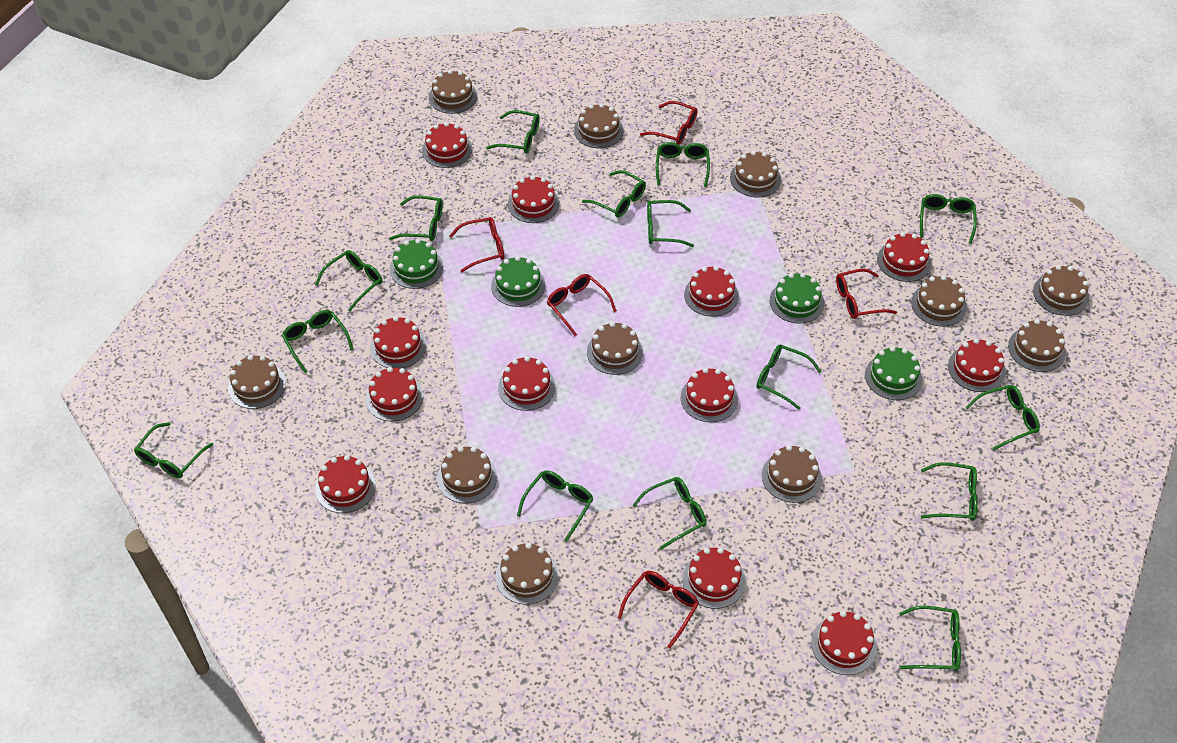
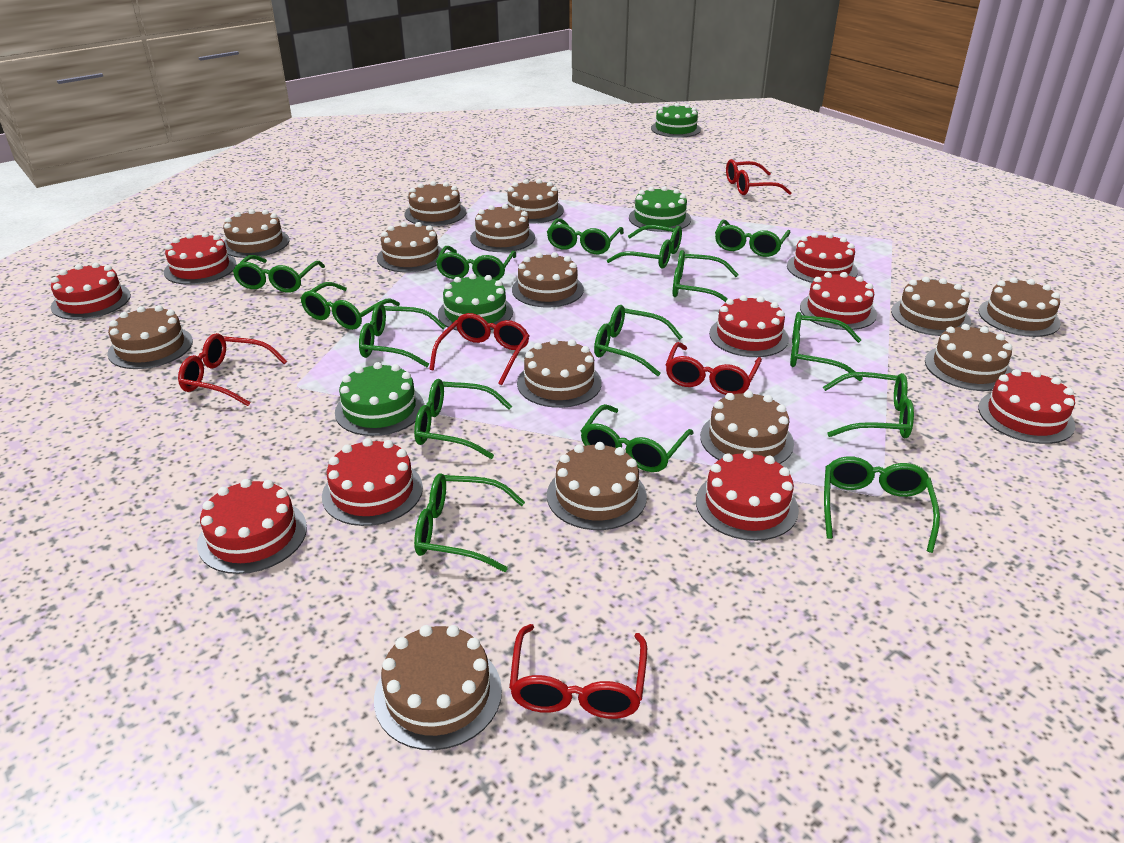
brown cake: [228,355,286,409] [429,70,477,114] [437,446,497,503] [496,543,558,604] [574,103,624,148] [587,322,643,375] [730,151,781,197] [762,445,822,503] [911,275,967,327] [1008,319,1066,372] [1033,265,1089,316] = 11 -> [107,305,193,369] [223,209,290,258] [374,625,502,750] [377,222,445,272] [405,181,466,226] [470,204,535,252] [507,179,564,223] [512,252,584,307] [517,338,602,408] [547,442,647,530] [700,390,794,464] [891,277,971,336] [925,324,1012,391] [978,277,1061,337] = 14
red cake: [315,455,376,513] [366,367,423,422] [370,316,426,369] [422,122,472,168] [498,356,556,411] [508,176,560,223] [681,368,738,422] [682,547,746,609] [684,266,739,317] [811,611,877,675] [877,232,931,282] [948,338,1006,392] = 12 -> [51,263,131,320] [164,232,237,285] [197,479,307,574] [322,438,423,526] [696,450,799,541] [709,295,789,357] [787,233,858,283] [800,272,877,330] [978,369,1075,444] = 9

